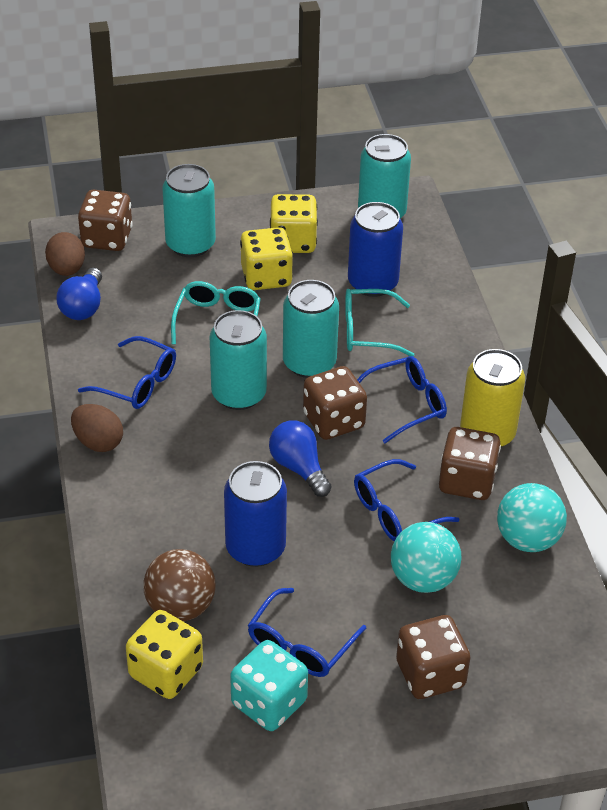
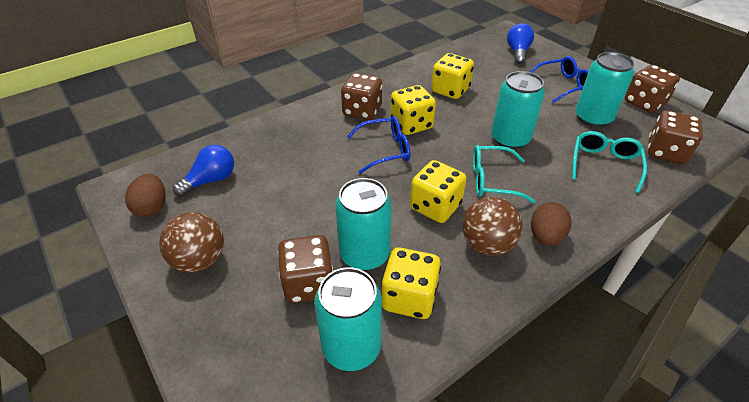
blue can: [224,461,287,567] [348,202,403,297] = 2 -> none = 0
blue glasses: [78,336,176,409] [247,588,366,677] [354,459,459,541] [357,356,447,443] = 4 -> [347,116,410,174] [530,56,589,103] = 2
brown ball: [143,549,215,621] = 1 -> [159,212,224,273] [462,197,523,256] = 2
turquoise ball: [391,522,462,593] [497,483,567,552] = 2 -> none = 0
turquoise dice: [230,640,308,731] = 1 -> none = 0
yellow can: [460,349,525,447] = 1 -> none = 0
yellow dice: [126,610,203,699] [240,227,293,290] [270,194,318,253] = 3 -> [381,247,441,319] [391,85,436,135] [410,160,466,223] [431,53,474,99] = 4

